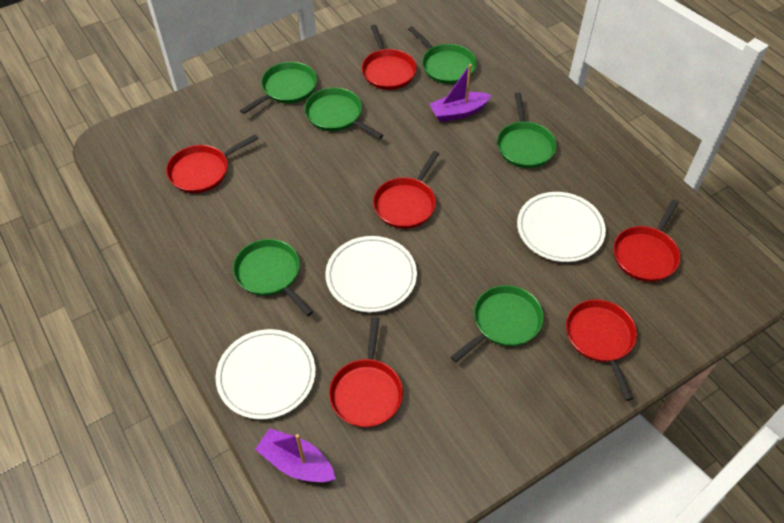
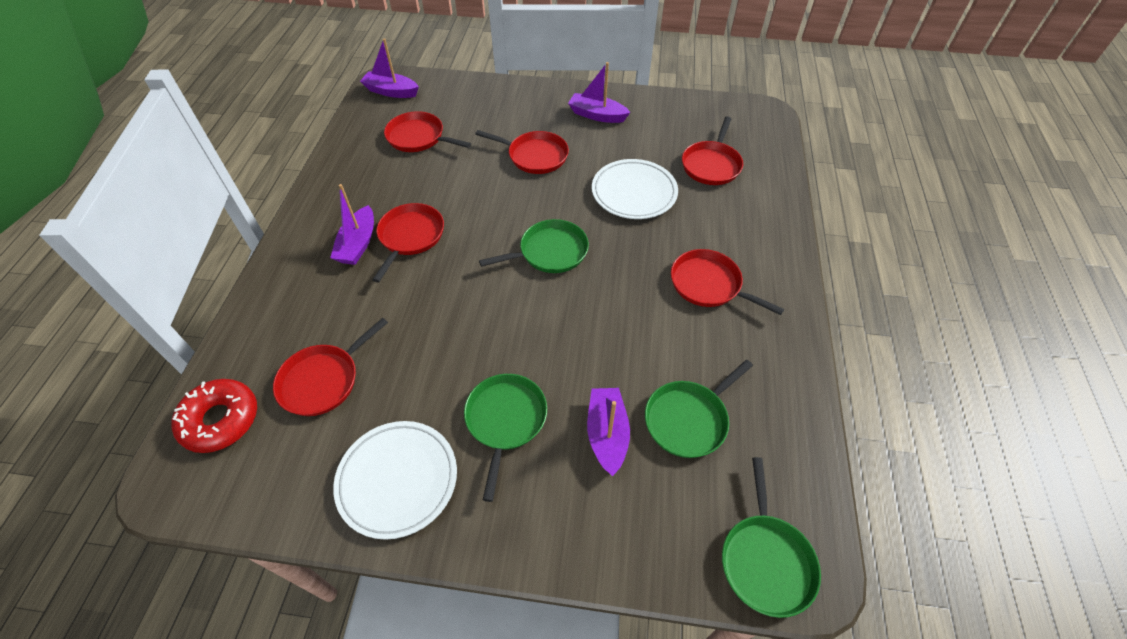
green pan: [233,239,313,316] [240,62,317,114] [305,87,383,139] [408,26,477,84] [451,285,544,363] [497,92,557,168] = 6 -> [464,374,547,502] [479,219,589,273] [645,360,753,458] [722,457,821,618] = 4
purple boat: [255,428,336,482] [430,64,491,122] = 2 -> [330,184,374,265] [360,38,419,98] [568,62,630,123] [587,388,630,476] = 4
red donut: none = 0 -> [171,379,257,453] = 1
white plate: [215,329,316,420] [326,236,417,313] [517,192,606,262] = 3 -> [333,421,457,540] [592,159,678,219] = 2

